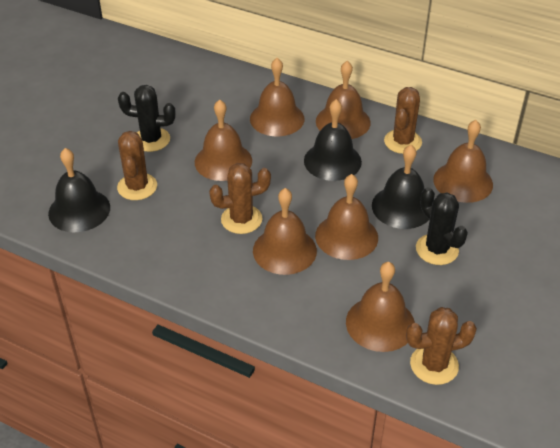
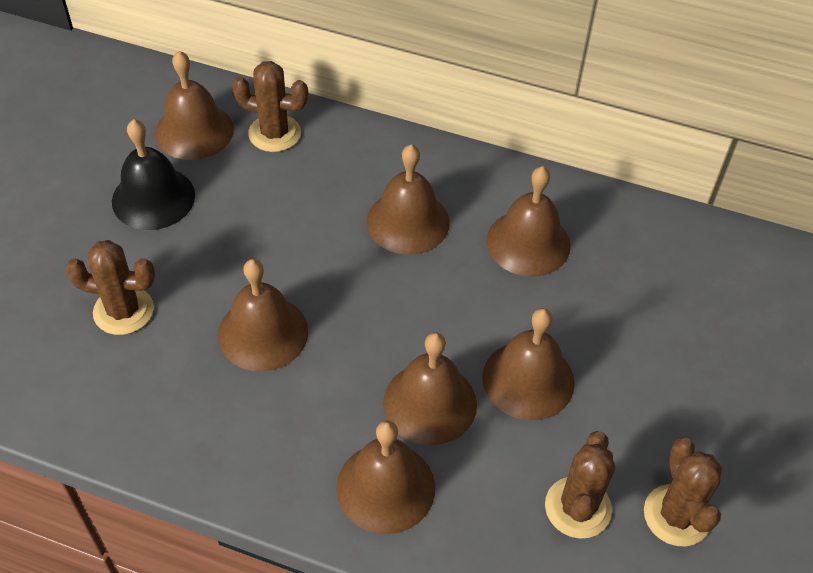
black bell: [48,148,110,232] [304,99,362,181] [372,145,429,229] = 3 -> [112,119,195,230] = 1
black cactus: [118,85,176,152] [416,187,468,265] = 2 -> none = 0

